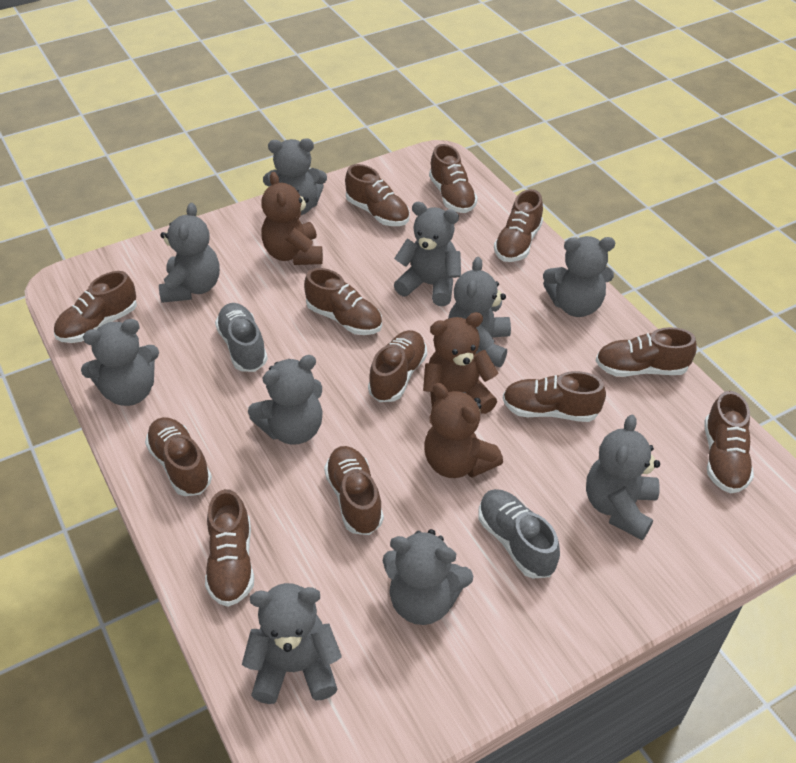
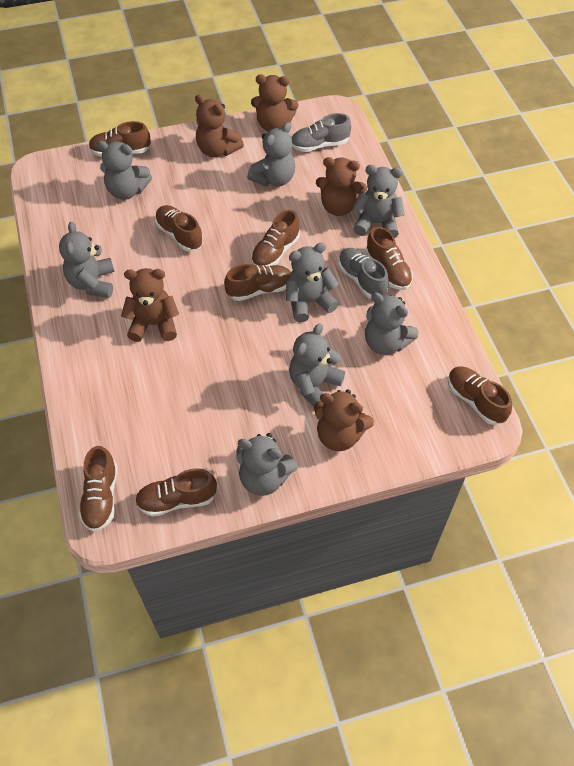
brown shoe: [54,271,137,343] [145,417,212,496] [205,489,254,607] [304,268,382,335] [324,446,384,535] [345,164,410,226] [368,330,427,402] [429,144,478,213] [494,189,543,262] [503,371,606,422] [596,327,697,377] [704,391,754,493] = 12 -> [79,446,117,532] [89,121,151,157] [135,468,217,517] [155,205,203,252] [224,264,291,301] [251,210,300,266] [366,227,413,290] [448,366,512,425] = 8
brown teddy bear: [261,172,323,265] [423,312,498,414] [424,383,503,478] = 3 -> [121,268,179,342] [195,95,244,157] [251,74,298,131] [314,389,374,451] [316,157,367,216] = 5
grey teddy bear: [81,319,159,406] [159,203,220,303] [242,583,342,704] [248,355,323,445] [263,138,327,215] [383,529,473,625] [394,202,461,306] [448,257,511,368] [543,236,615,317] [586,415,660,540] = 10 -> [59,222,115,298] [97,141,152,200] [237,433,298,496] [247,122,295,187] [286,243,339,323] [289,324,345,406] [352,165,405,238] [365,292,419,355] = 8

